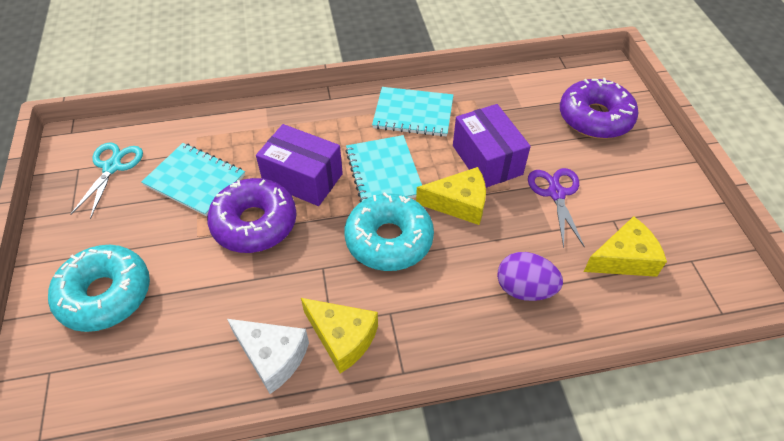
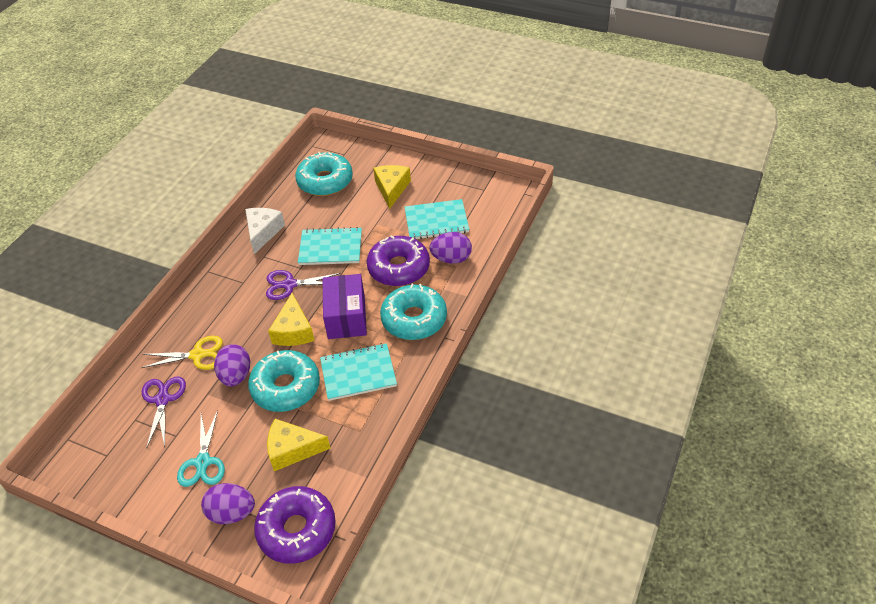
purple box: [256,124,343,206] [453,104,531,188] = 2 -> [323,274,367,339] = 1
purple egg: [497,252,563,301] = 1 -> [201,483,255,524] [214,344,250,386] [429,232,472,264] = 3
purple scissors: [528,168,585,248] = 1 -> [142,376,186,449] [266,270,341,300] = 2
turquoise donut: [48,245,150,332] [344,192,434,271] = 2 -> [248,350,320,412] [295,152,353,196] [380,284,447,340] = 3
yellow scissors: none = 0 -> [141,336,223,370] = 1

